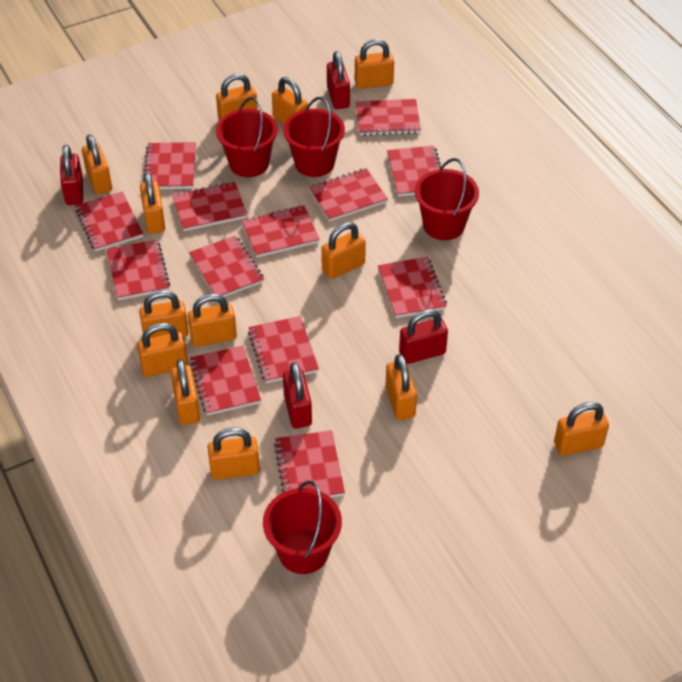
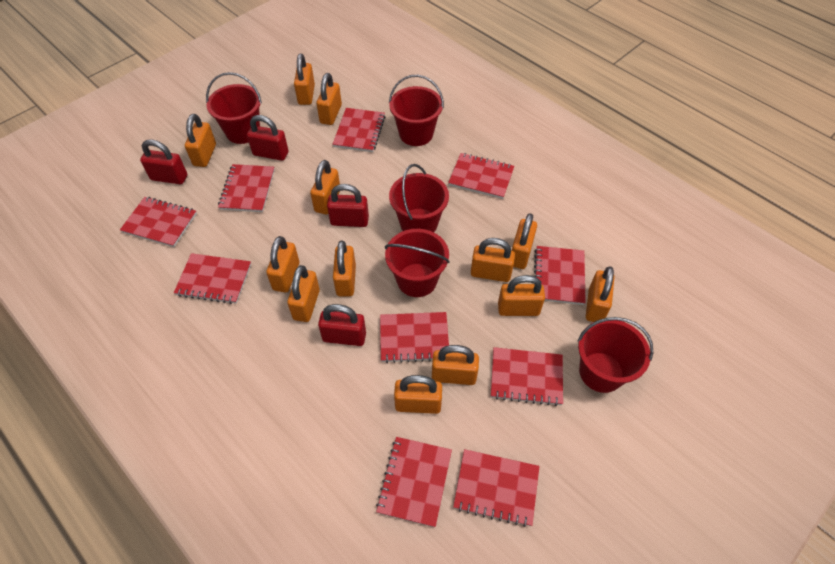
red bucket: [216,97,278,177] [263,481,342,574] [283,97,345,177] [415,158,479,240] = 4 -> [206,72,262,144] [385,229,450,297] [389,75,444,146] [389,164,449,232] [577,317,653,393] = 5
red notebook: [75,191,143,251] [107,240,170,300] [143,142,196,189] [172,181,247,231] [189,235,264,297] [189,345,261,416] [242,205,320,258] [248,316,319,383] [274,430,345,498] [309,168,388,222] [356,99,421,136] [378,257,447,318] [387,146,441,197] = 13 -> [120,197,197,247] [174,253,251,304] [218,164,275,212] [333,108,385,152] [376,437,452,527] [380,312,449,363] [448,153,514,199] [453,449,540,527] [491,347,563,406] [534,246,586,305] = 10

